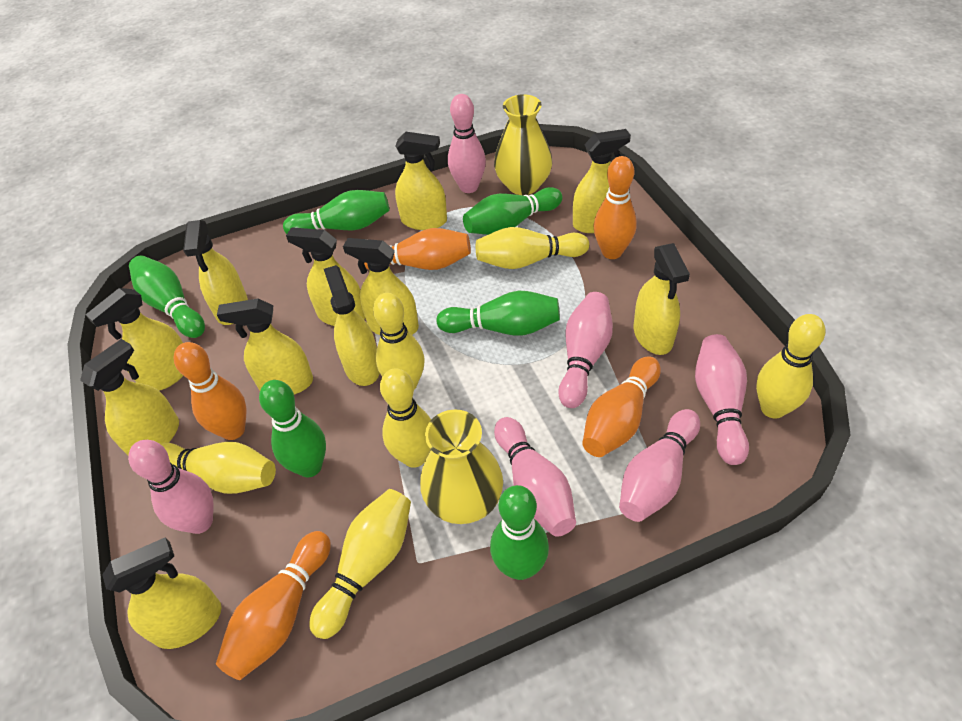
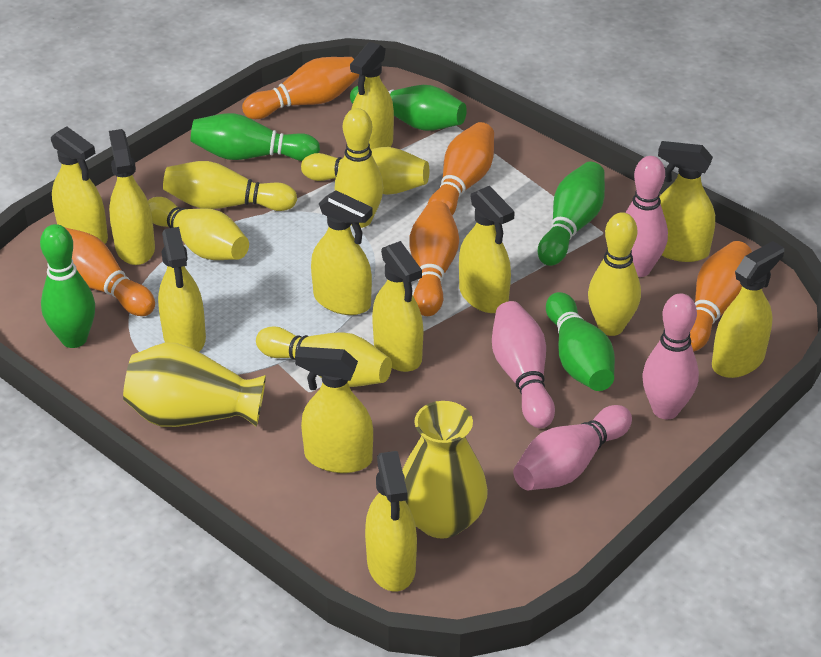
green bowling pin: [129,255,205,338] [259,380,326,477] [283,190,390,234] [436,291,560,336] [463,187,562,235] [490,485,549,580] = 6 -> [40,224,95,348] [191,113,320,161] [350,85,467,131] [538,161,605,266] [546,292,615,391] = 5
pink bowling pin: [128,440,214,534] [448,94,486,193] [494,417,576,537] [558,292,613,408] [619,409,700,522] [695,334,749,465] = 6 -> [492,301,555,428] [513,405,632,491] [625,156,668,277] [642,294,699,419] = 4

